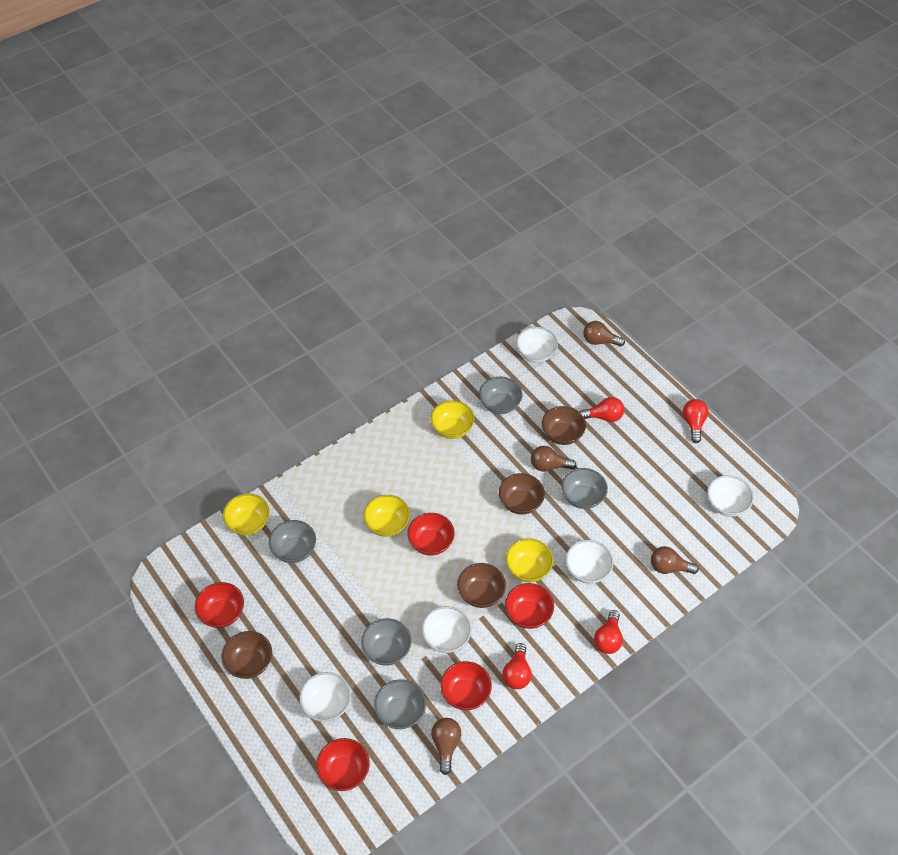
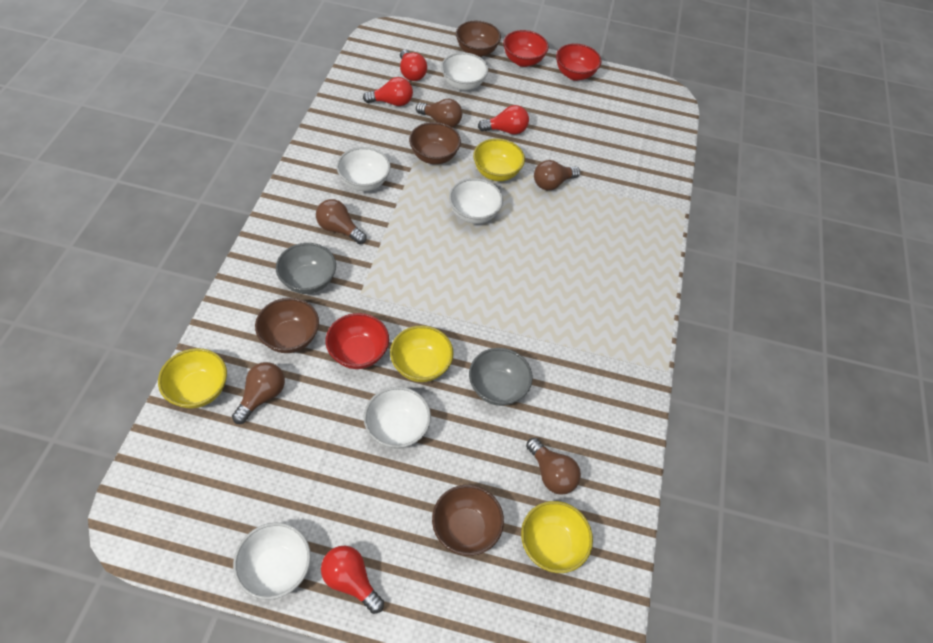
brown light bulb: [431,718,461,775] [531,446,576,472] [583,321,625,347] [651,546,699,574] = 4 -> [232,362,285,424] [316,199,366,244] [416,99,462,127] [526,438,581,495] [534,160,580,190] = 5
grey bowl: [269,520,316,563] [361,618,411,666] [374,679,426,729] [479,377,522,414] [562,468,608,509] = 5 -> [276,243,336,294] [469,348,533,406] = 2
red bowl: [195,582,244,628] [316,738,370,791] [407,513,455,555] [440,661,492,710] [505,583,554,629] = 5 -> [326,313,389,369] [503,30,549,67] [556,43,602,81] = 3

